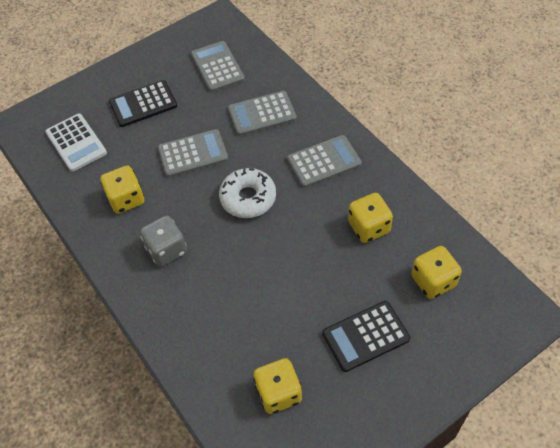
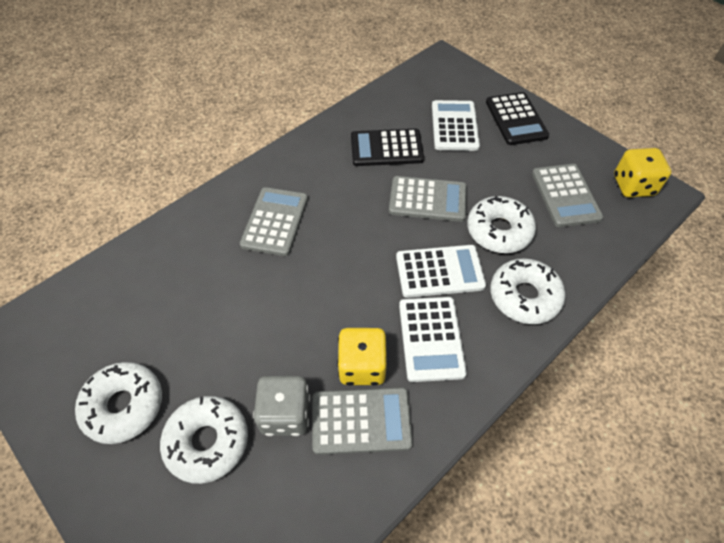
white calculator: [45,113,107,172] = 1 -> [396,245,486,298] [399,297,467,382] [432,100,480,151] = 3
white donut: [219,168,276,218] = 1 -> [75,362,162,444] [160,396,248,484] [467,196,536,253] [490,258,565,324] = 4
yellow dice: [100,166,144,214] [253,358,302,414] [348,193,393,243] [411,246,462,299] = 4 -> [337,328,388,386] [614,148,671,197] = 2

